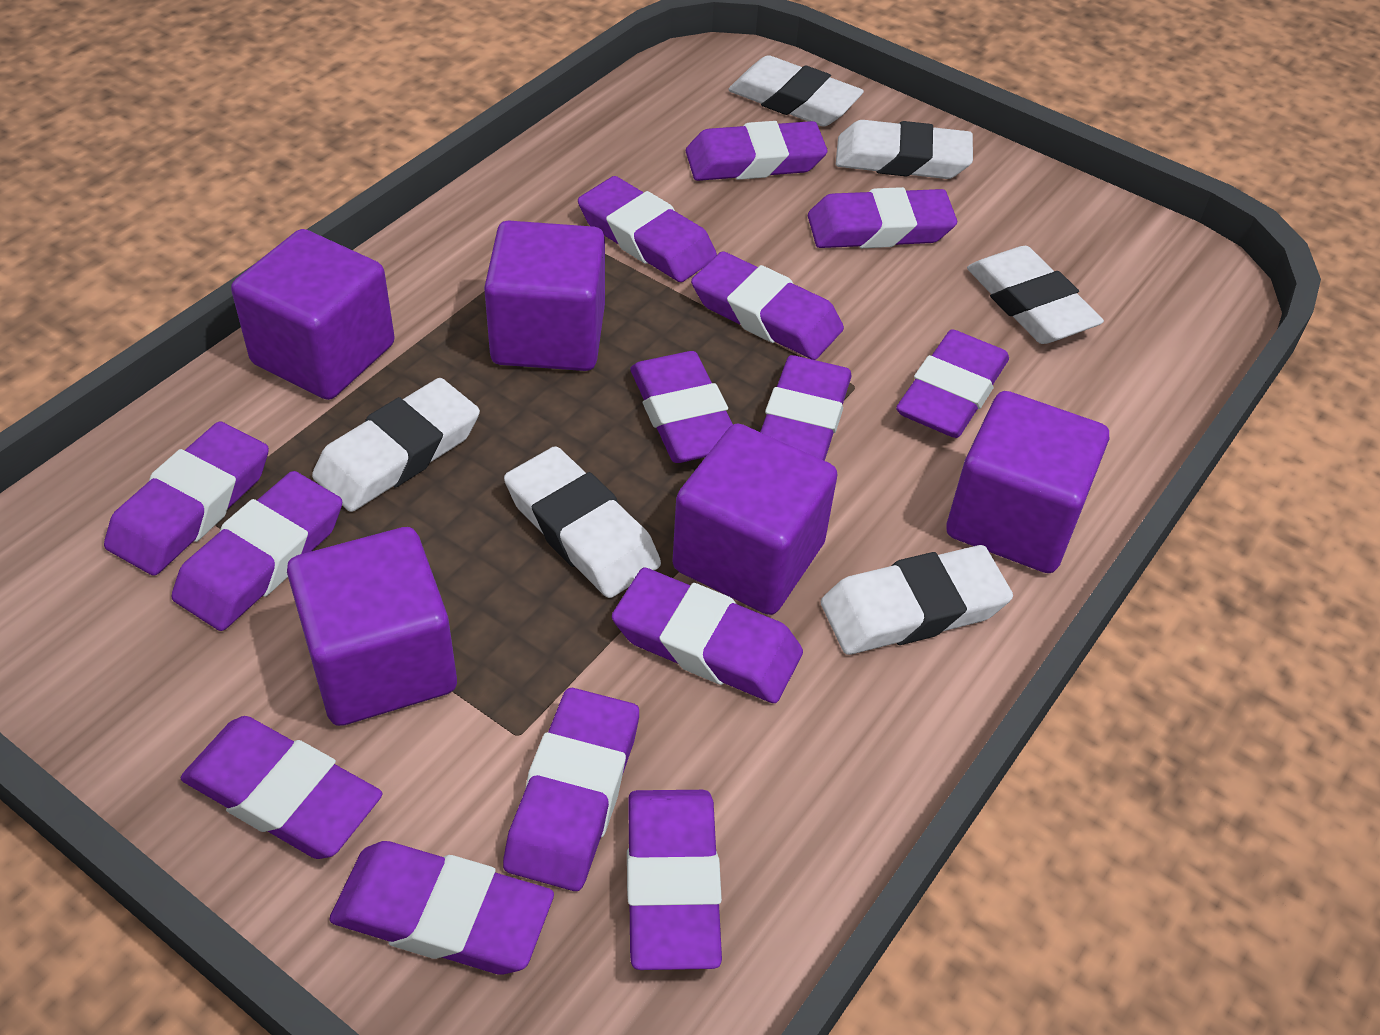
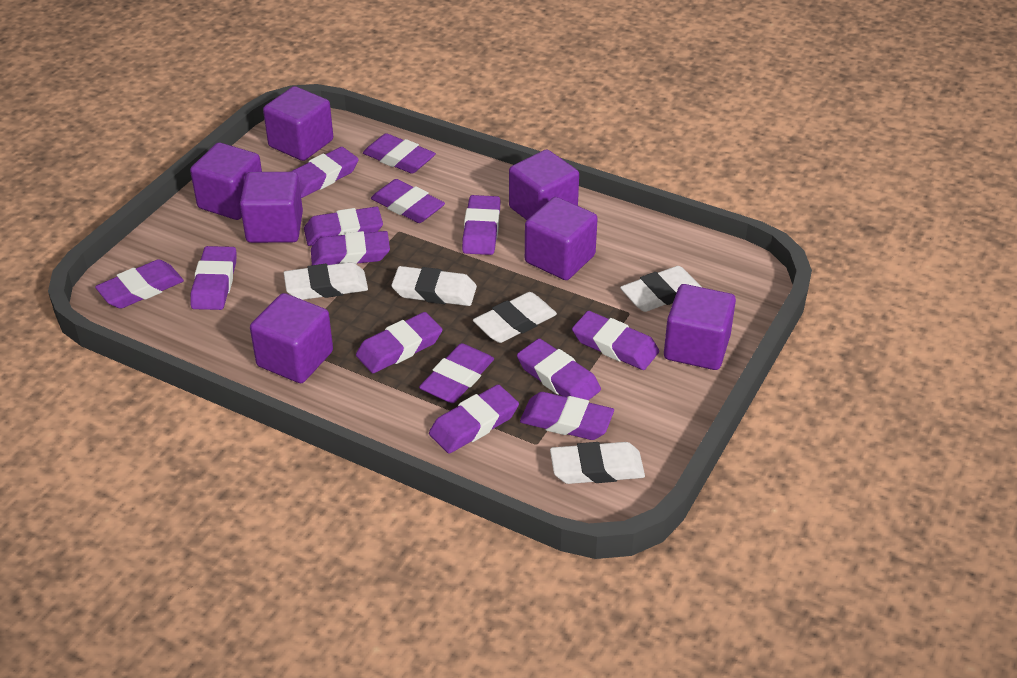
purple cube: [231,229,395,400] [287,527,457,726] [484,221,605,371] [672,424,837,615] [946,391,1109,573] = 5 -> [190,143,262,220] [240,172,303,243] [250,293,333,383] [263,86,333,161] [509,149,579,220] [525,197,598,280] [664,284,736,370] = 7
white eraser: [312,378,480,512] [504,446,661,598] [728,55,864,127] [821,545,1013,655] [836,120,973,179] [967,246,1104,344] = 6 -> [284,262,368,300] [391,266,477,306] [473,292,557,343] [550,442,645,484] [620,266,701,312] = 5

